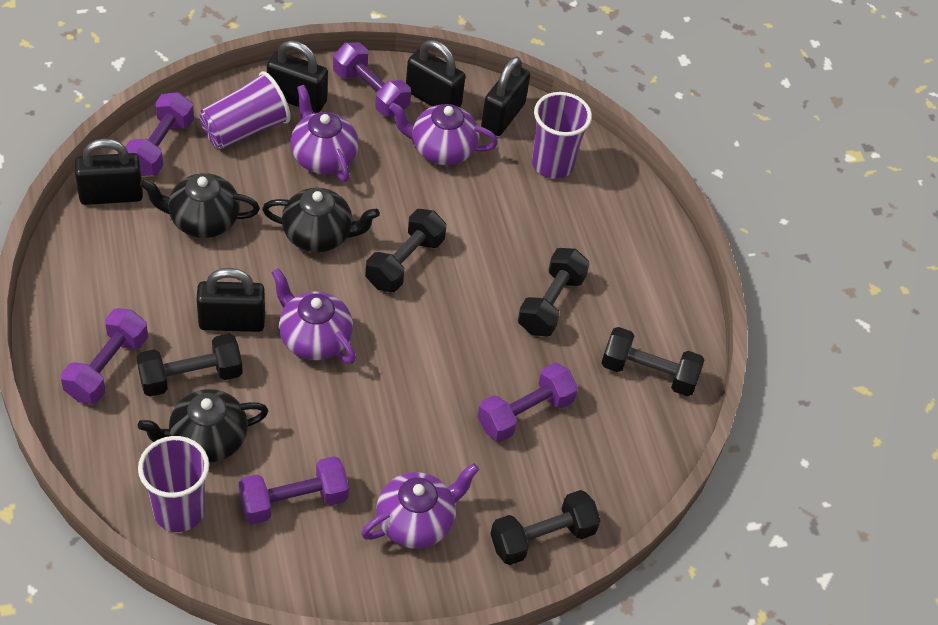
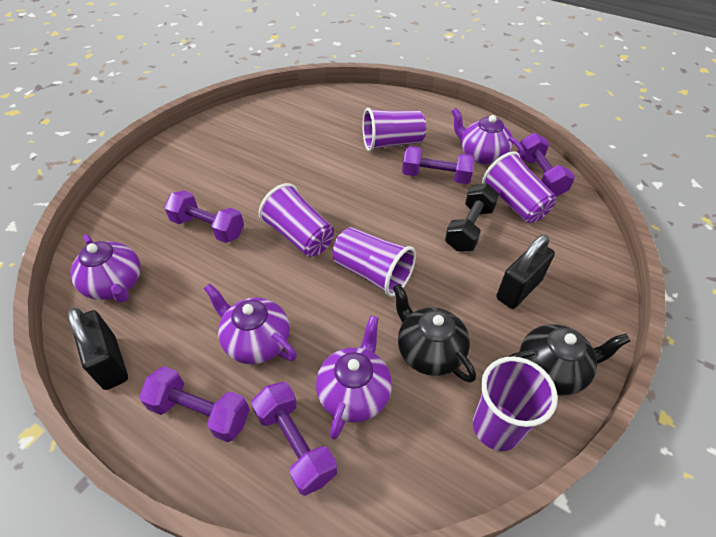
black dumbbell: [136,334,243,397] [365,209,446,292] [490,490,601,565] [518,248,590,336] [601,327,704,396] = 5 -> [445,183,499,251] = 1
black padlock: [75,138,143,205] [196,268,265,332] [267,40,328,113] [406,40,465,107] [481,57,530,136] = 5 -> [68,308,128,390] [496,235,555,309] = 2
black teapot: [138,389,268,463] [140,173,260,238] [262,188,380,252] = 3 -> [393,284,476,383] [508,324,630,395] = 2
purple cup: [138,436,209,532] [199,71,291,149] [532,92,592,179] = 3 -> [258,183,334,257] [333,227,416,297] [362,108,426,151] [473,356,558,451] [482,151,556,223] = 5

